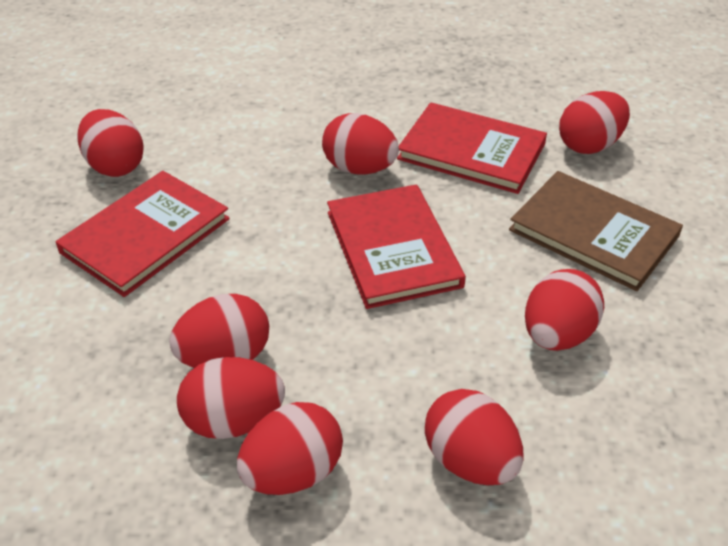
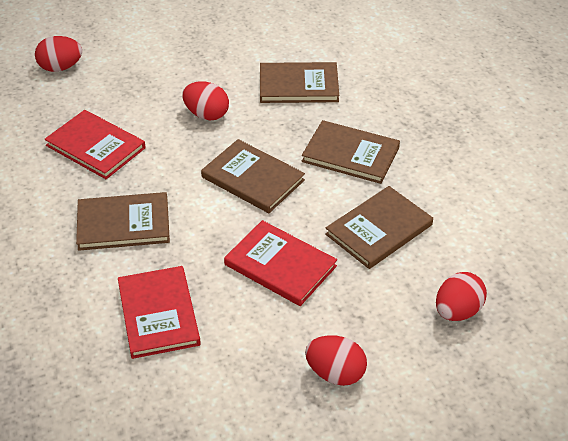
brown book: [509,171,683,291] = 1 -> [76,192,170,251] [201,139,305,213] [260,62,339,103] [302,120,400,184] [325,186,433,269] = 5
red egg: [77,109,144,177] [169,294,269,368] [177,357,285,439] [237,402,343,495] [322,113,399,175] [425,389,524,485] [525,269,604,351] [559,91,630,154] = 8 -> [35,36,82,72] [182,81,229,120] [305,335,367,386] [436,272,487,321] = 4

